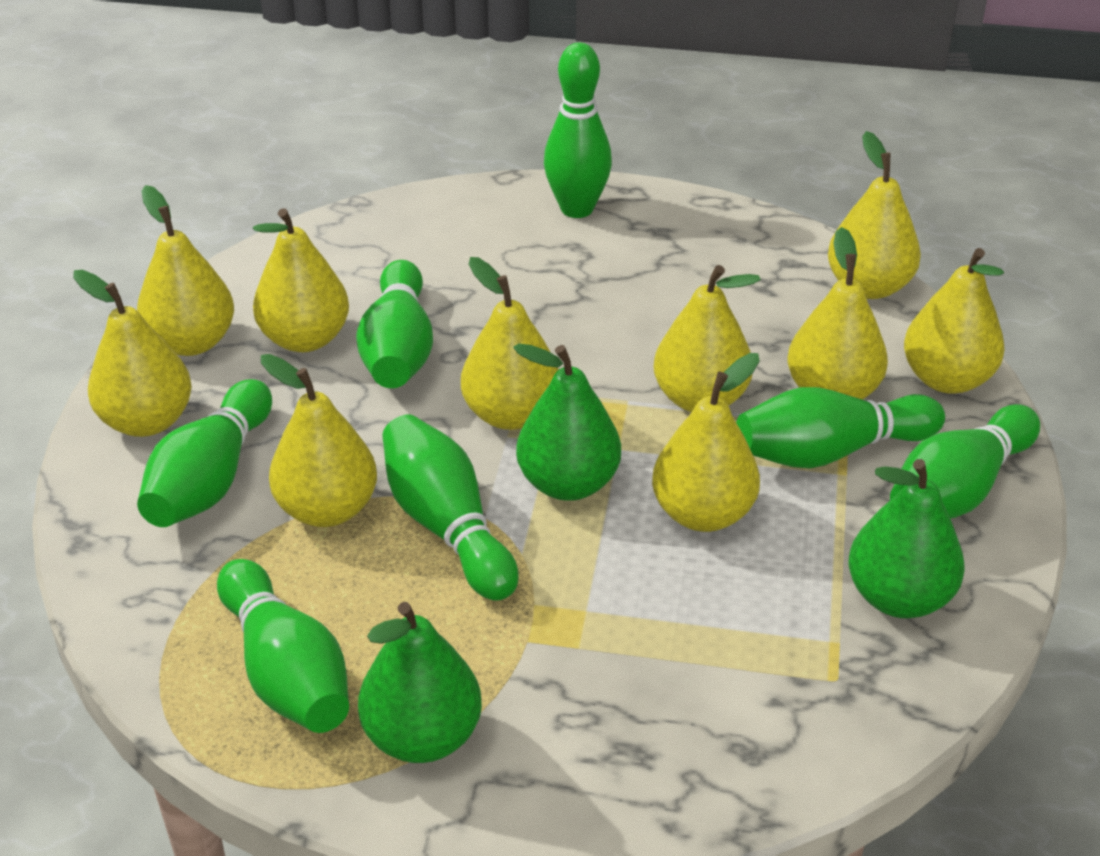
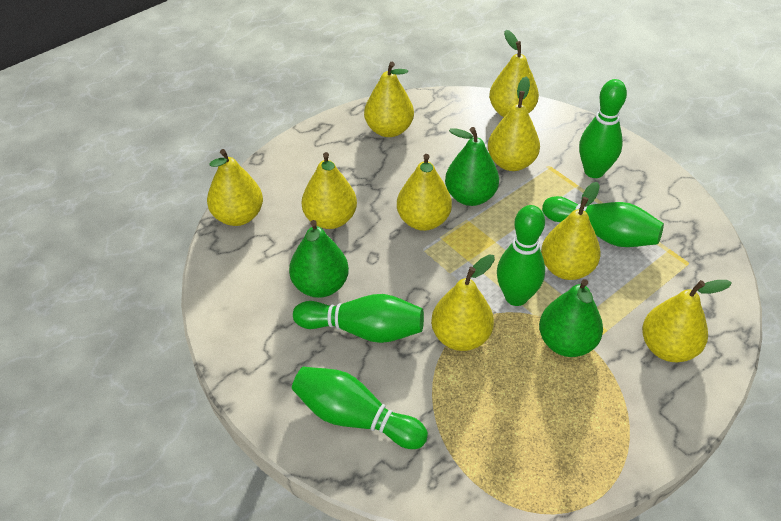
green bowling pin: [137,379,272,527] [217,559,349,733] [356,260,433,388] [382,414,519,601] [544,42,612,218] [736,387,945,468] [890,404,1040,519] = 7 -> [292,367,428,449] [293,294,424,343] [497,205,545,306] [542,196,664,247] [579,79,627,178] = 5
yellow pear: [73,270,192,437] [137,185,234,356] [253,208,349,352] [261,354,377,527] [461,257,559,430] [652,353,760,532] [654,265,761,412] [788,227,888,400] [828,131,921,299] [904,248,1005,394] = 10 -> [207,149,263,226] [302,152,357,229] [364,62,414,137] [397,154,452,231] [431,254,495,351] [488,77,540,171] [489,30,539,117] [541,182,601,280] [642,280,732,362] = 9

